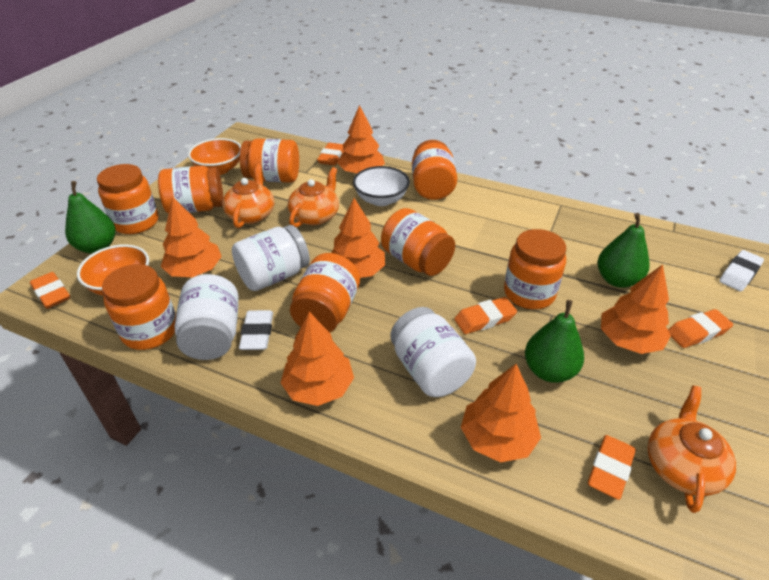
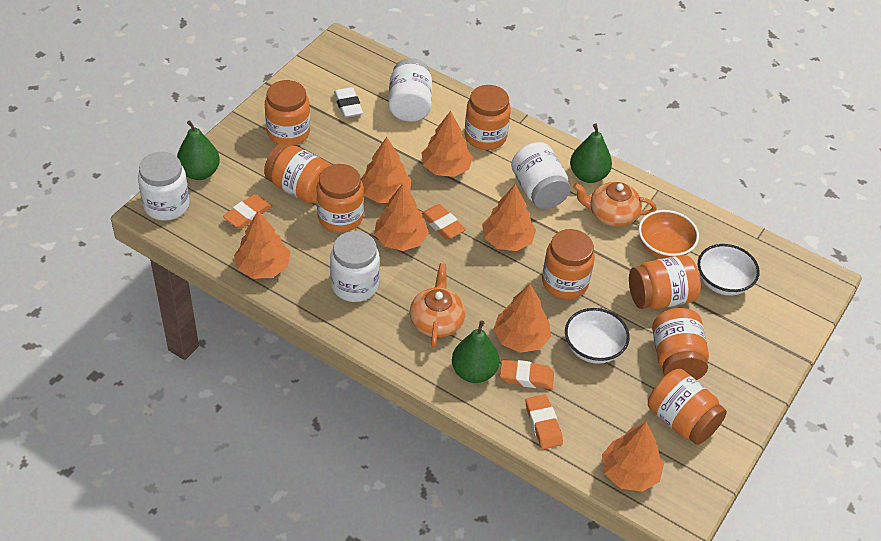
orange bowl: [77,244,149,296] [188,138,241,175] = 2 -> [638,210,699,259] = 1
orange eraser: [30,272,70,309] [317,143,344,166] [454,297,517,334] [588,435,636,500] [668,309,733,348] = 5 -> [223,194,272,229] [422,204,466,240] [500,359,554,389] [526,394,563,449] = 4
orange teapot: [222,164,274,228] [288,167,339,227] [647,386,736,513] = 3 -> [410,263,465,348] [573,182,657,227] = 2
orange tree: [161,197,222,277] [281,312,354,406] [331,198,385,278] [337,105,385,173] [461,364,541,462] [601,264,671,354] = 6 -> [234,211,290,279] [361,137,411,203] [374,184,429,251] [421,111,473,177] [482,184,536,251] [493,284,551,353] [602,422,664,492] = 7
white bowl: [353,166,410,206] = 1 -> [565,308,630,364] [698,244,760,296] = 2
white eraser: [239,310,273,350] [719,250,764,291] = 2 -> [334,87,363,118] = 1
white jar: [175,274,239,360] [232,225,310,291] [390,307,476,397] = 3 -> [138,152,190,221] [330,231,380,302] [388,58,432,122] [511,142,571,209] = 4

